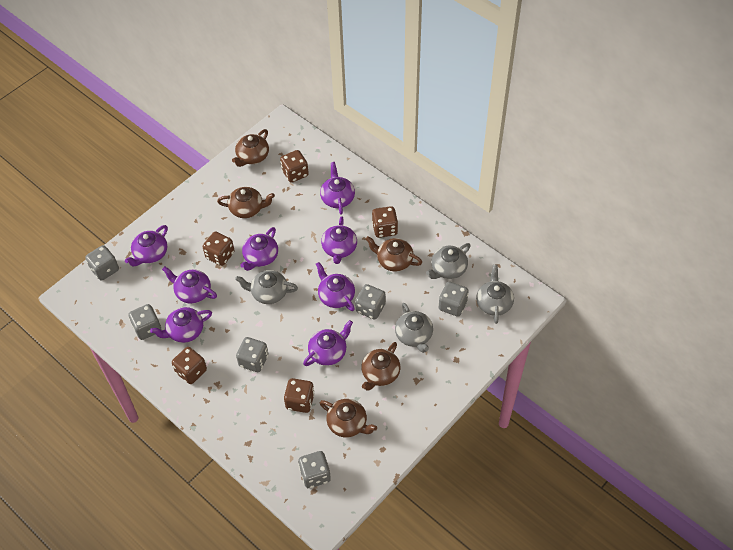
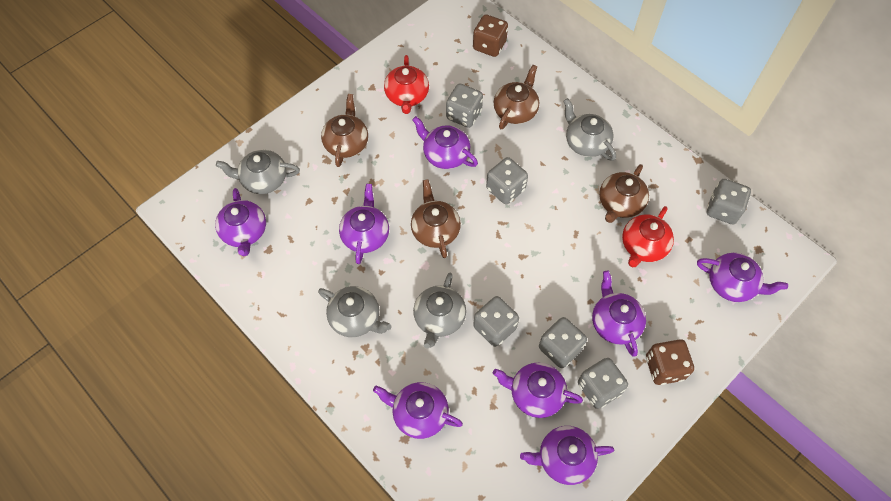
brown dice: [172,347,207,384] [203,231,235,266] [280,150,309,183] [284,378,315,413] [372,206,398,238] = 5 -> [473,14,508,57] [646,339,694,385] = 2
brown teapot: [217,187,275,218] [232,129,269,167] [320,399,377,438] [361,342,401,391] [365,236,422,272] = 5 -> [321,94,368,167] [411,179,461,258] [494,65,539,129] [599,164,649,223] = 4
red teapot: none = 0 -> [384,55,429,114] [622,206,674,267] = 2

